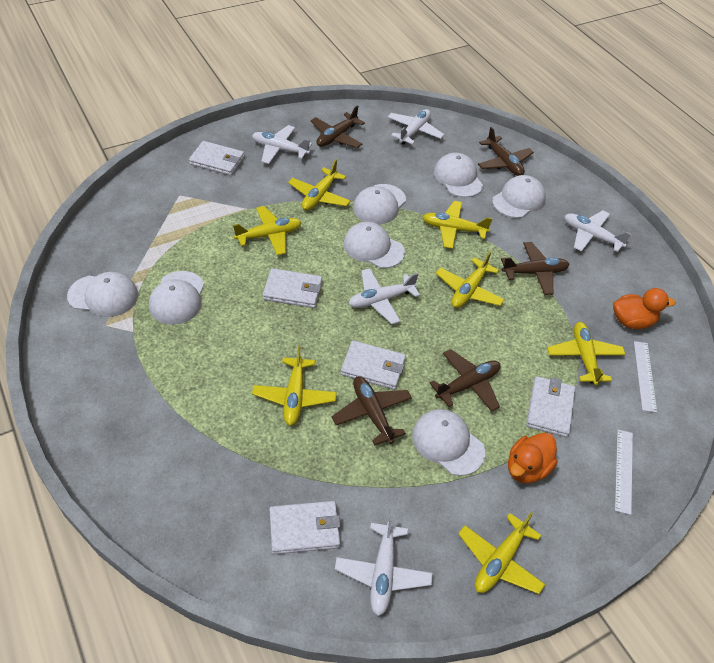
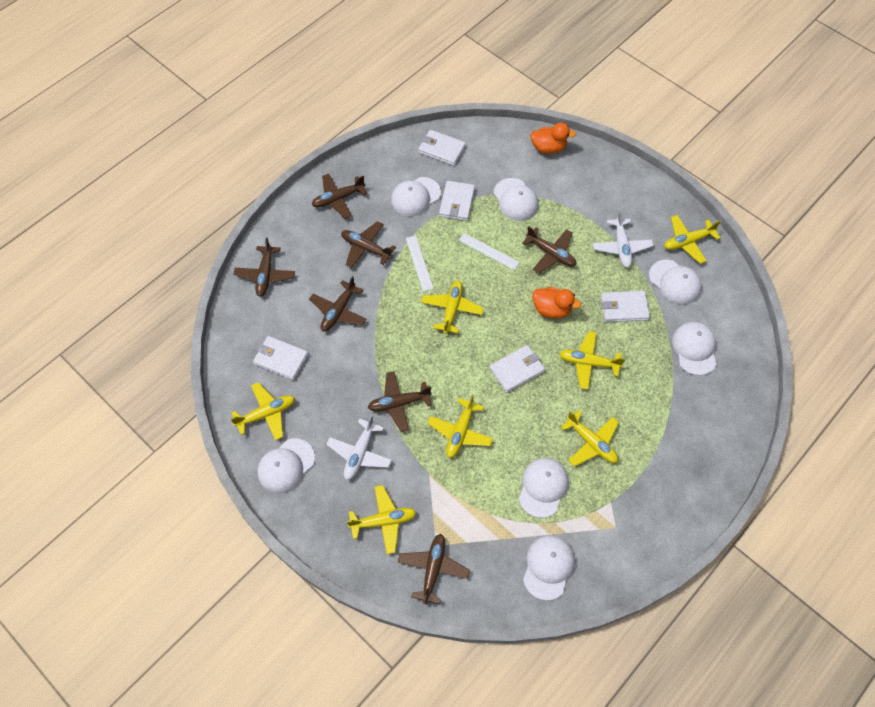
brown plane: [311,105,365,148] [332,376,412,445] [430,349,501,412] [478,127,534,176] [501,242,570,295] = 5 -> [234,238,295,297] [309,276,366,331] [312,173,367,219] [341,221,396,268] [368,371,432,432] [398,534,470,604] [522,226,576,273] = 7
white plane: [252,125,312,164] [335,514,433,616] [349,268,420,324] [388,109,445,145] [564,210,631,252] = 5 -> [326,415,392,480] [593,210,653,268] = 2

